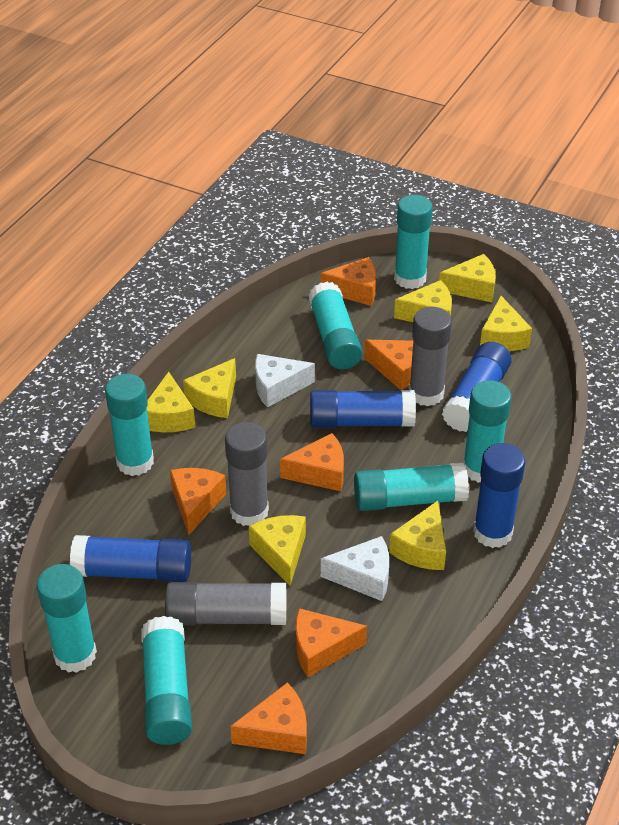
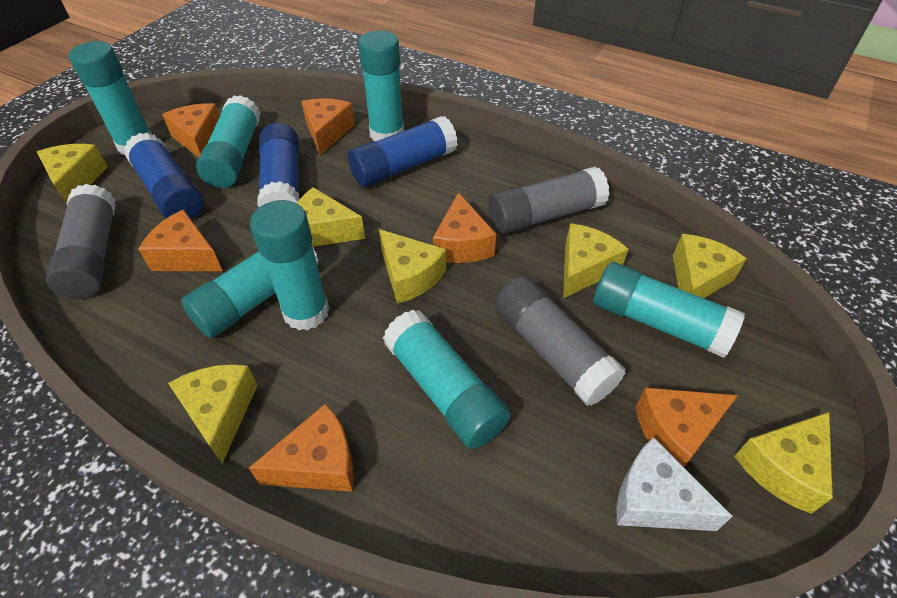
blue glue stick: [70,535,191,582] [310,390,416,428] [442,342,512,432] [473,443,525,548] = 4 -> [124,133,203,220] [257,123,300,207] [348,116,458,187] = 3
white cheese: [255,354,315,407] [321,536,389,601] = 2 -> [616,437,733,531] = 1

